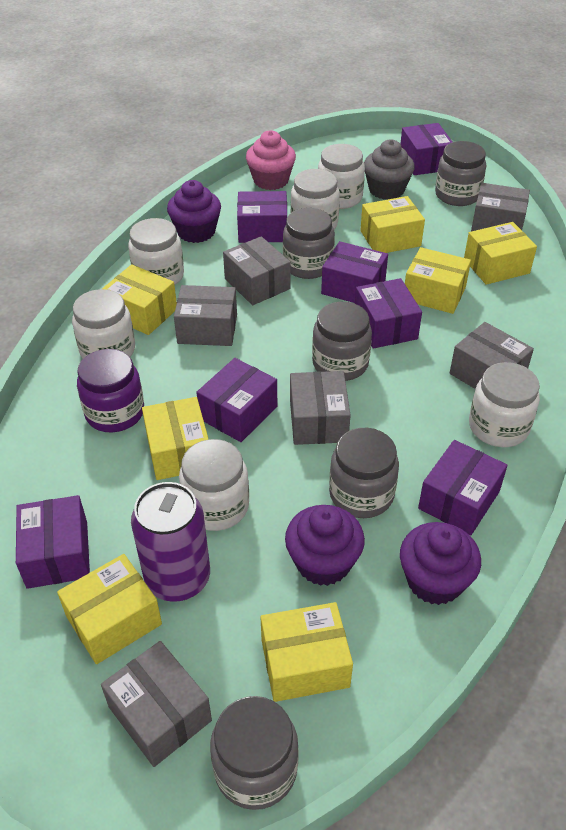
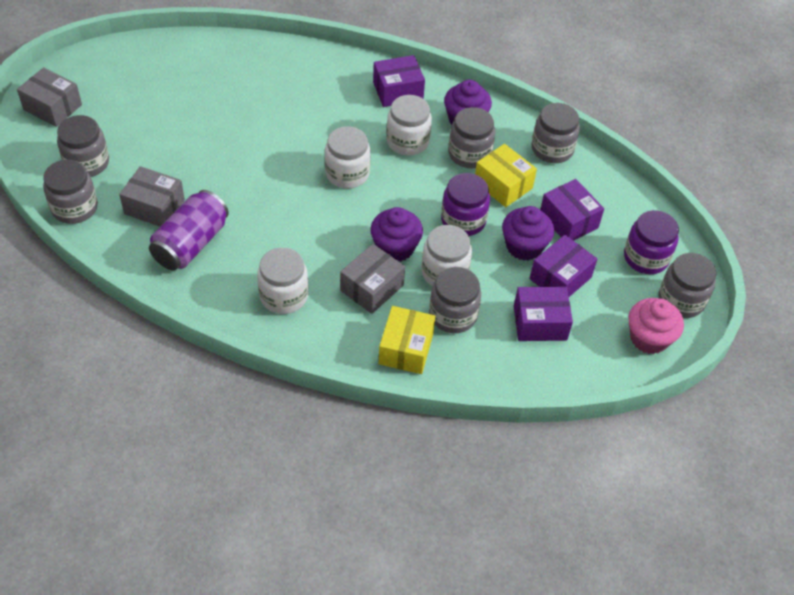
grey box: [101,641,212,767] [174,285,237,346] [223,236,291,305] [290,371,351,445] [450,322,534,389] [471,183,530,232] = 6 -> [17,67,82,127] [119,166,185,227] [340,244,405,314] = 3
grey cupcake: [364,139,415,200] = 1 -> none = 0
grey jar: [210,696,299,810] [283,208,335,279] [312,302,372,381] [329,428,399,518] [435,141,486,206] = 5 -> [43,160,98,224] [57,115,109,177] [429,267,481,333] [448,107,495,168] [531,103,580,163] [659,253,716,318] = 6
purple box: [16,495,90,589] [196,358,277,442] [237,191,287,243] [321,241,388,303] [355,278,422,349] [400,123,452,175] [418,440,508,535] = 7 -> [373,55,425,107] [514,287,573,341] [530,235,597,297] [540,179,604,241] = 4
purple jar: [77,349,144,432] = 1 -> [441,173,490,236] [624,210,679,274] = 2
white jar: [72,289,135,359] [128,218,184,285] [179,439,249,531] [291,169,340,229] [318,144,365,209] [469,362,540,447] = 6 -> [257,248,308,314] [325,126,371,188] [386,95,432,156] [421,225,472,286] = 4
yellow box: [57,554,162,664] [102,264,177,335] [142,397,208,480] [260,602,353,702] [360,196,425,253] [405,247,471,314] [464,222,537,285] = 7 -> [379,306,435,374] [475,144,537,207] = 2

